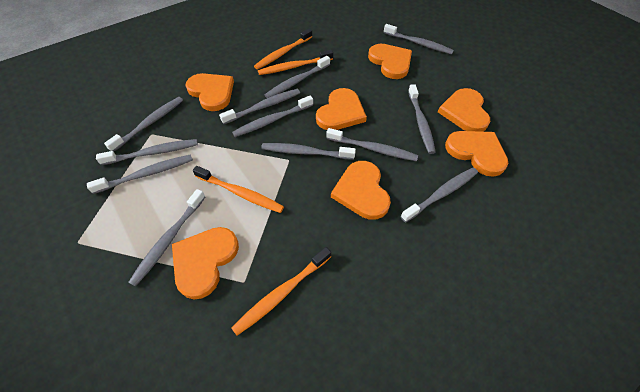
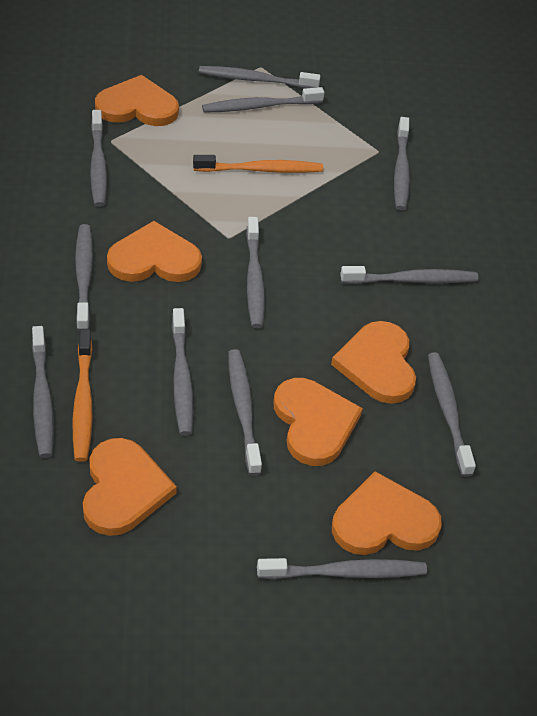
orange heart: [172,227,239,300] [185,73,234,111] [316,88,367,130] [331,161,391,220] [368,44,412,79] [438,88,490,132] [445,131,508,177] = 7 -> [83,438,177,536] [95,75,179,126] [107,221,202,282] [273,378,363,466] [331,321,416,404] [332,471,442,555] = 6
orange toothbrush: [193,166,284,213] [231,247,331,336] [254,29,312,69] [258,50,333,75] = 4 -> [73,329,93,462] [193,155,323,173] = 2

